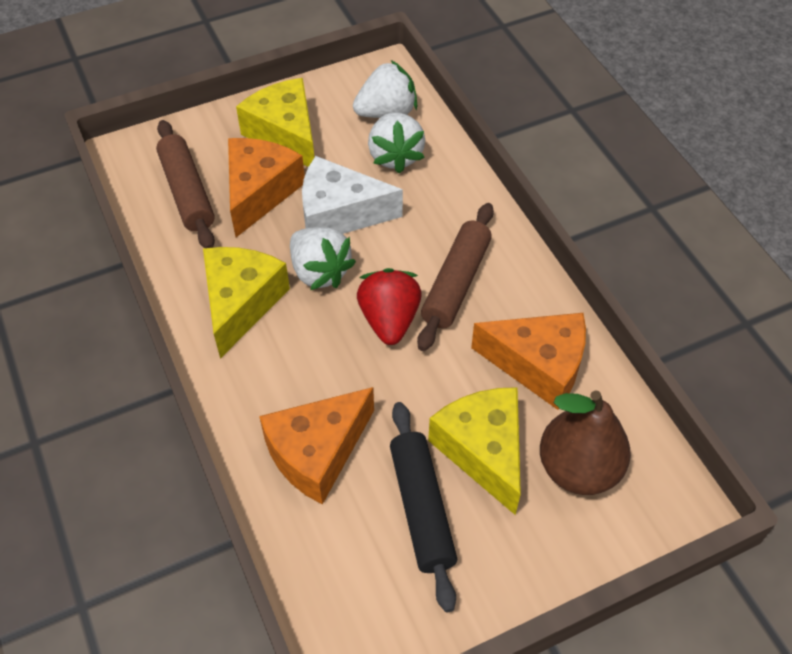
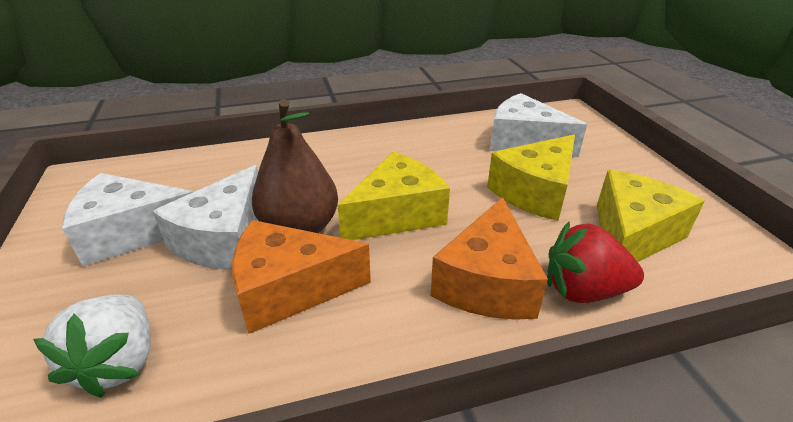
black rolling pin: [390,402,457,612] = 1 -> none = 0
brown rolling pin: [156,120,215,248] [417,203,494,351] = 2 -> none = 0
orange cheese: [228,138,305,237] [259,387,374,505] [471,313,586,410] = 3 -> [232,220,371,334] [431,197,548,320] = 2
white cheese: [302,156,403,234] = 1 -> [62,173,193,266] [153,165,258,270] [490,93,587,157] = 3
white strawberry: [290,227,356,290] [353,60,417,118] [368,112,425,174] = 3 -> [33,294,151,398] = 1

